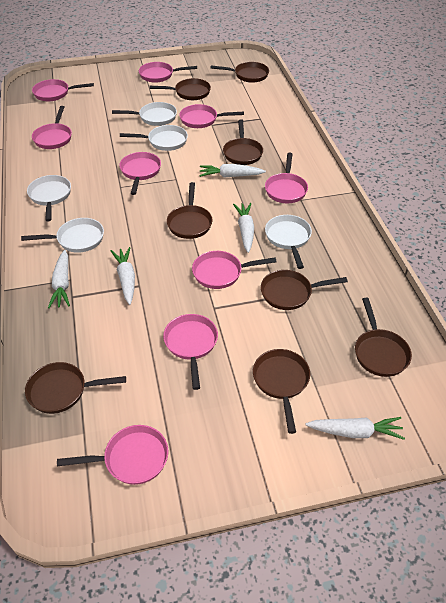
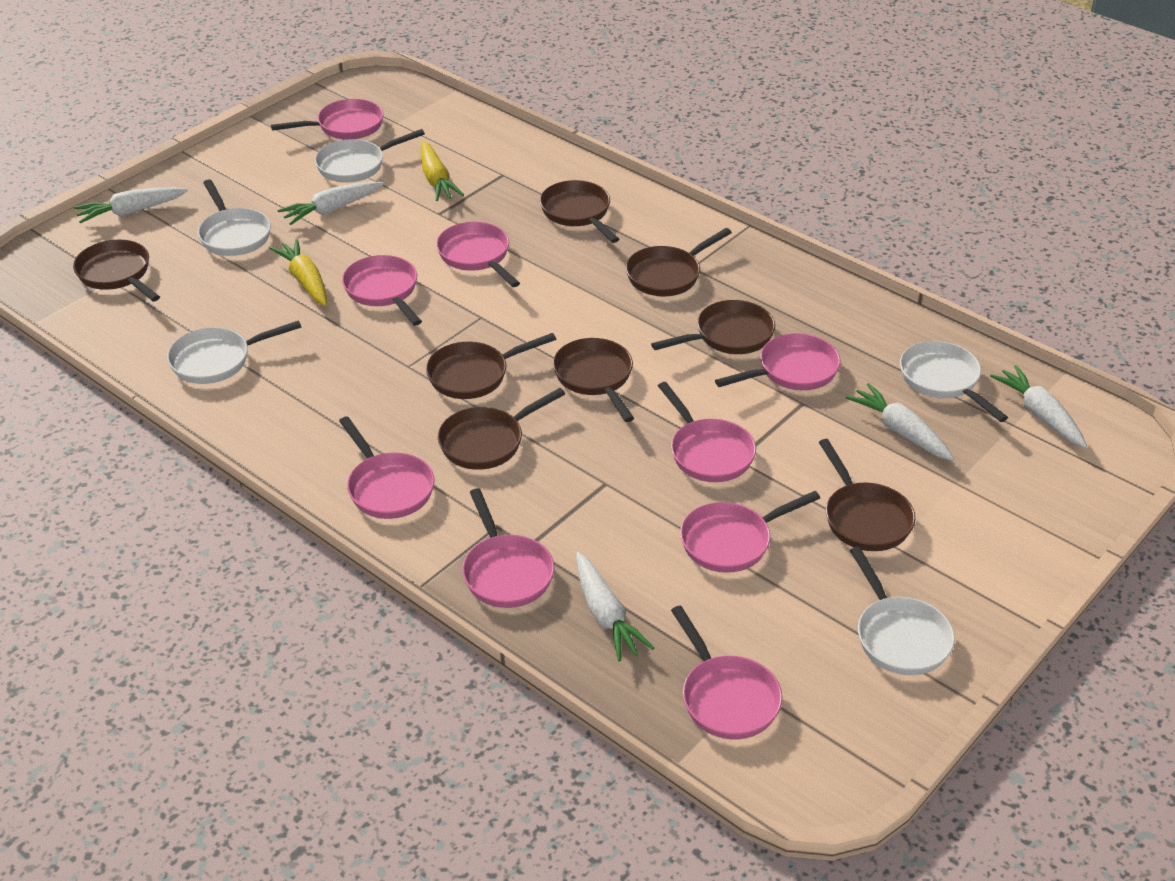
yellow carrot: none = 0 -> [269,239,327,306] [421,141,464,201] = 2

